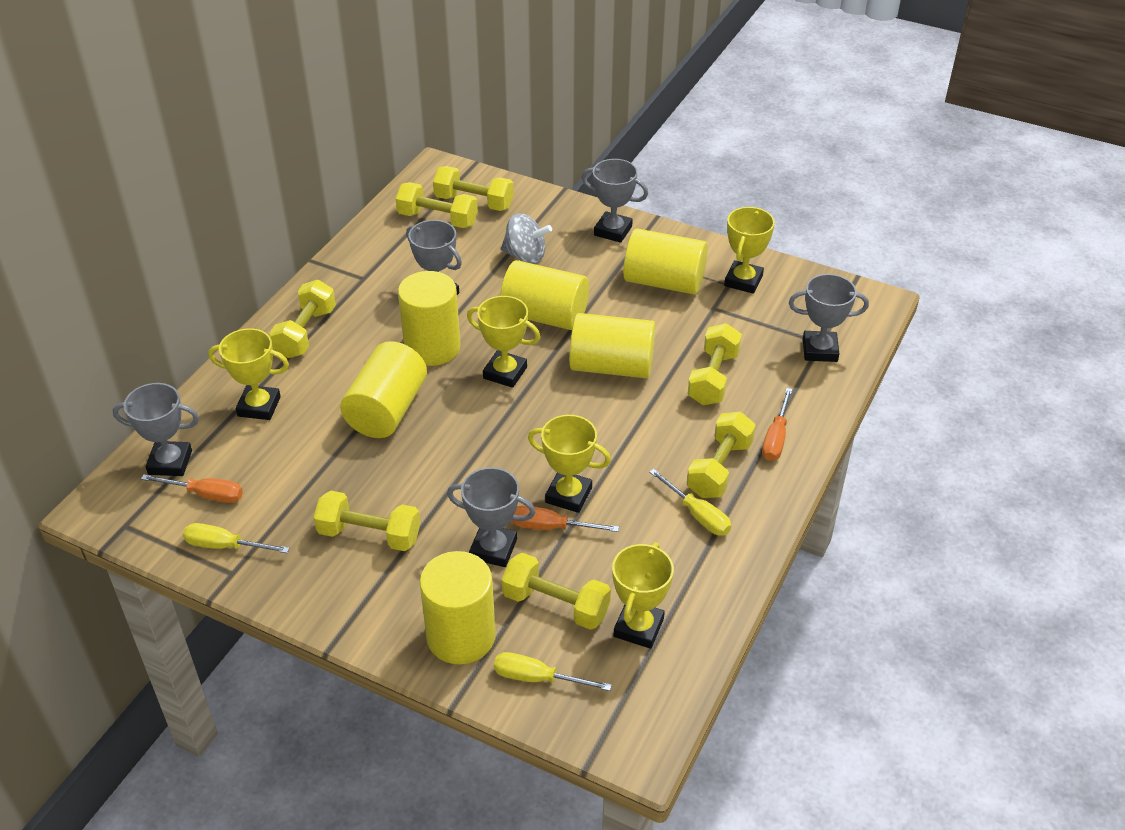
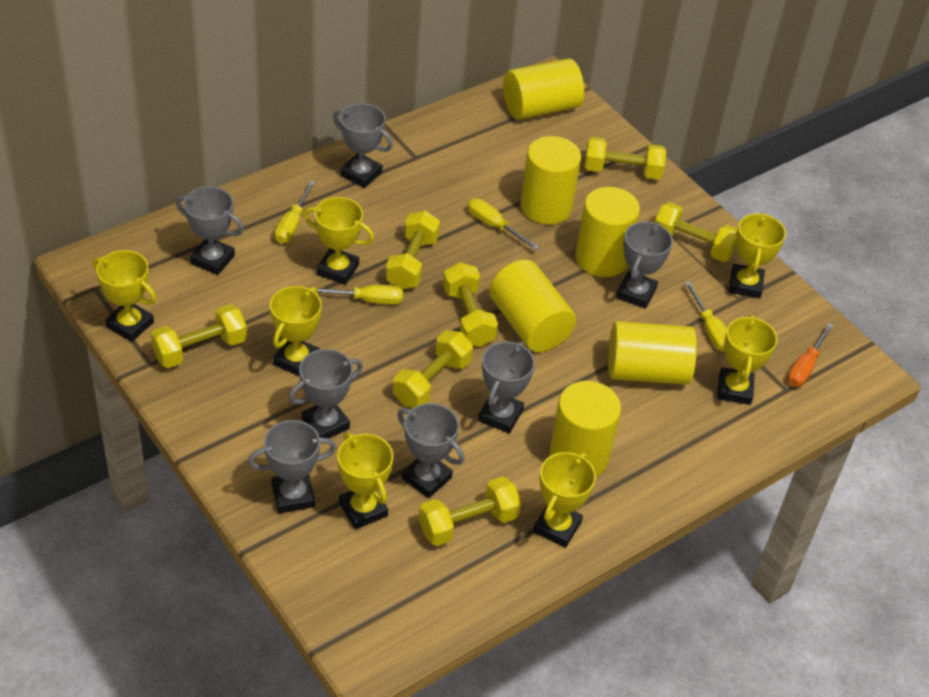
grey spinning top: [501,213,552,264] = 1 -> none = 0
grey trophy: [113,383,199,476] [406,220,462,295] [447,467,535,567] [582,159,648,243] [789,274,869,362] = 5 -> [176,186,244,275] [248,420,336,514] [288,349,363,438] [333,103,393,188] [397,403,465,498] [478,341,535,434] [616,222,673,309] = 7
orange screwdriver: [141,474,243,503] [511,505,619,532] [762,388,792,461] = 3 -> [788,323,834,387] = 1
yellow screwdriver: [183,523,290,553] [494,652,612,691] [649,469,731,535] = 3 -> [275,181,315,243] [317,285,403,305] [468,198,539,250] [685,282,727,352] = 4
yellow trophy: [208,328,289,420] [467,296,540,388] [528,415,611,513] [612,542,674,649] [724,207,775,294] = 5 -> [93,250,156,342] [270,286,322,376] [303,197,374,285] [337,433,394,529] [533,452,596,548] [717,315,778,405] [729,213,786,298] = 7

